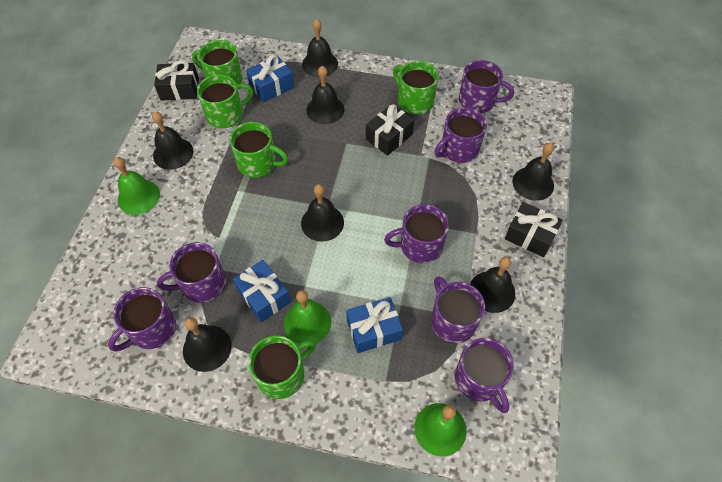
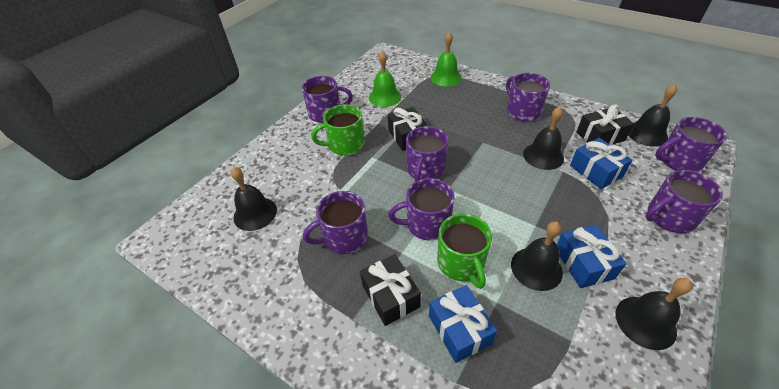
black bell: [152,111,194,169] [183,317,232,372] [301,184,344,242] [302,19,338,77] [306,66,345,124] [470,257,515,313] [512,143,554,201] = 7 -> [231,167,277,231] [511,221,563,291] [523,107,564,170] [616,278,693,350] [628,84,677,147] = 5
green bell: [113,157,160,215] [284,290,331,344] [414,403,466,456] = 3 -> [369,51,401,107] [430,32,462,87] = 2
green mug: [192,40,242,84] [197,75,253,128] [230,122,288,178] [248,335,316,399] [393,61,438,115] = 5 -> [311,104,365,156] [437,214,492,289] = 2

